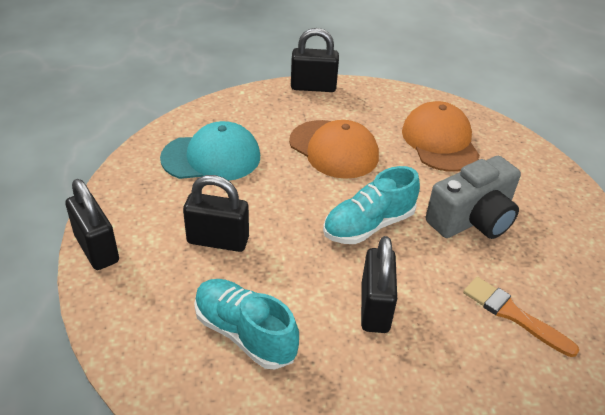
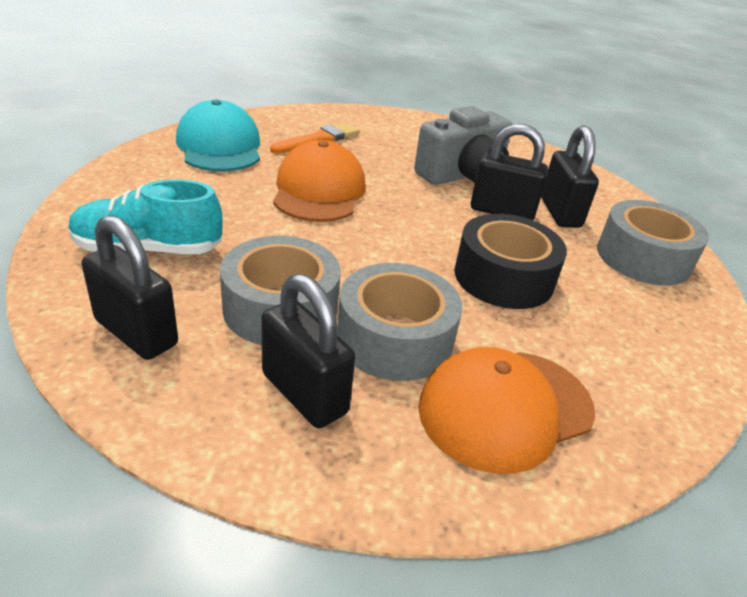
black tape: none = 0 -> [454,214,567,309] = 1
grey tape: none = 0 -> [220,236,341,345] [337,263,462,381] [597,200,709,286] = 3
turquoise shoe: [194,279,299,370] [323,166,420,244] = 2 -> [68,179,223,254] = 1

